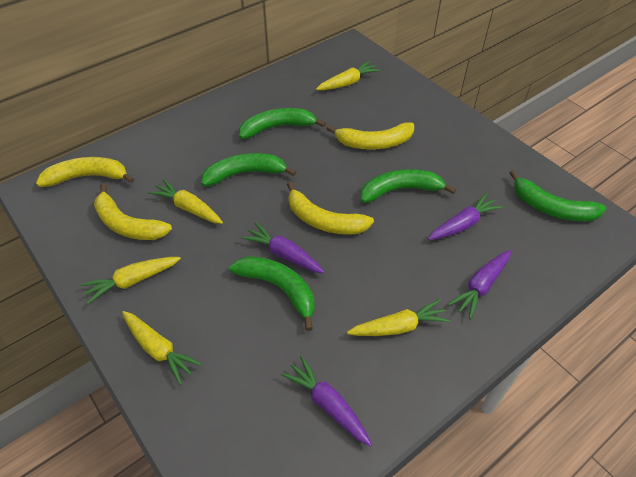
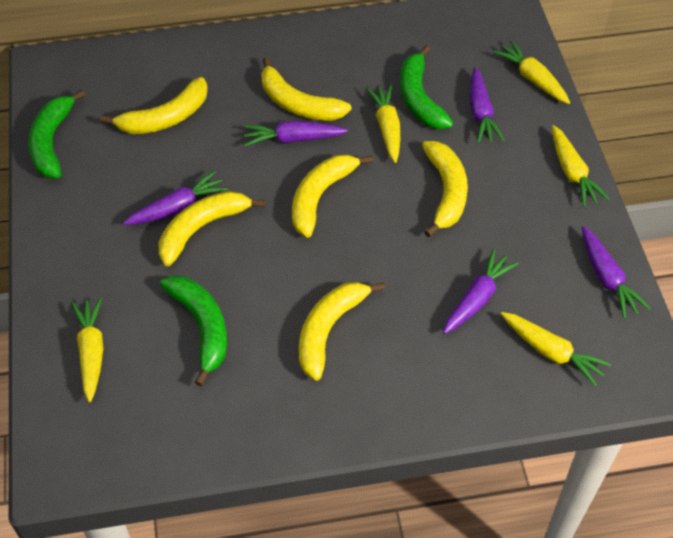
green banana: [201,153,297,186] [229,256,315,331] [239,108,326,139] [360,169,456,203] [509,170,607,222] = 5 -> [28,89,85,178] [160,275,227,386] [400,45,453,129] = 3
purple carrot: [241,222,325,274] [281,356,372,447] [428,193,503,240] [448,250,511,320] = 4 -> [123,171,228,225] [243,121,348,146] [443,249,519,334] [470,67,505,143] [582,226,651,319] = 5
yellow banana: [36,157,134,187] [94,184,172,240] [287,182,374,235] [327,122,414,150] = 4 -> [100,77,208,134] [159,191,266,266] [261,57,352,121] [292,154,373,238] [299,282,385,381] [422,141,468,237] = 6

